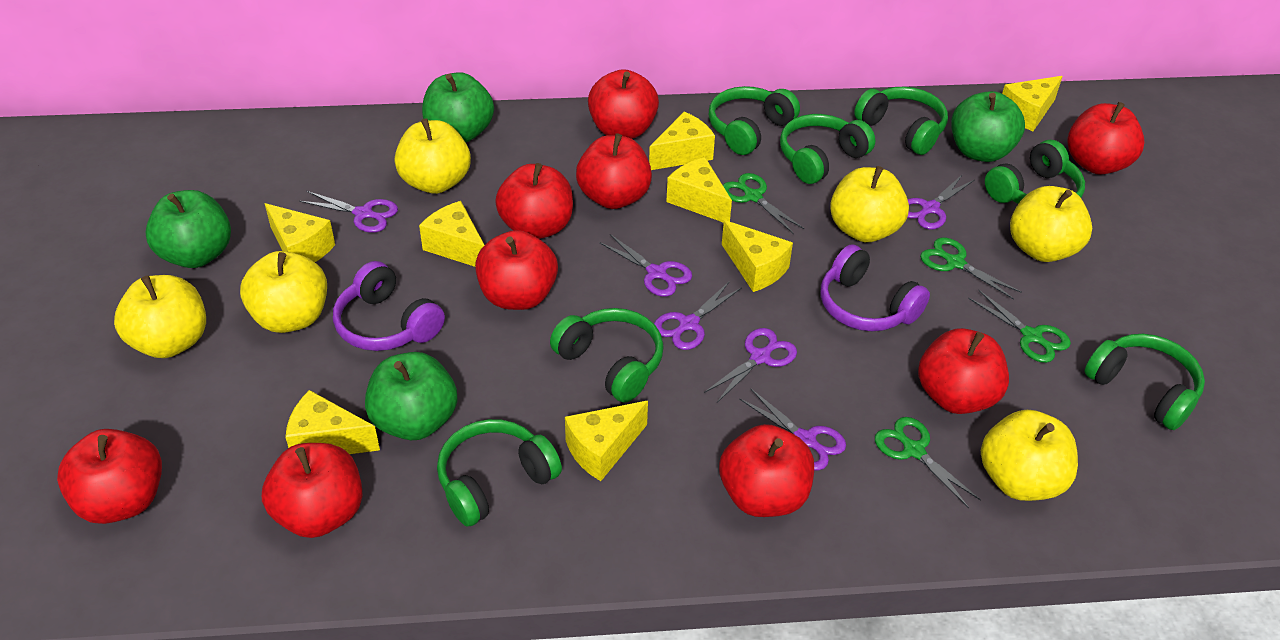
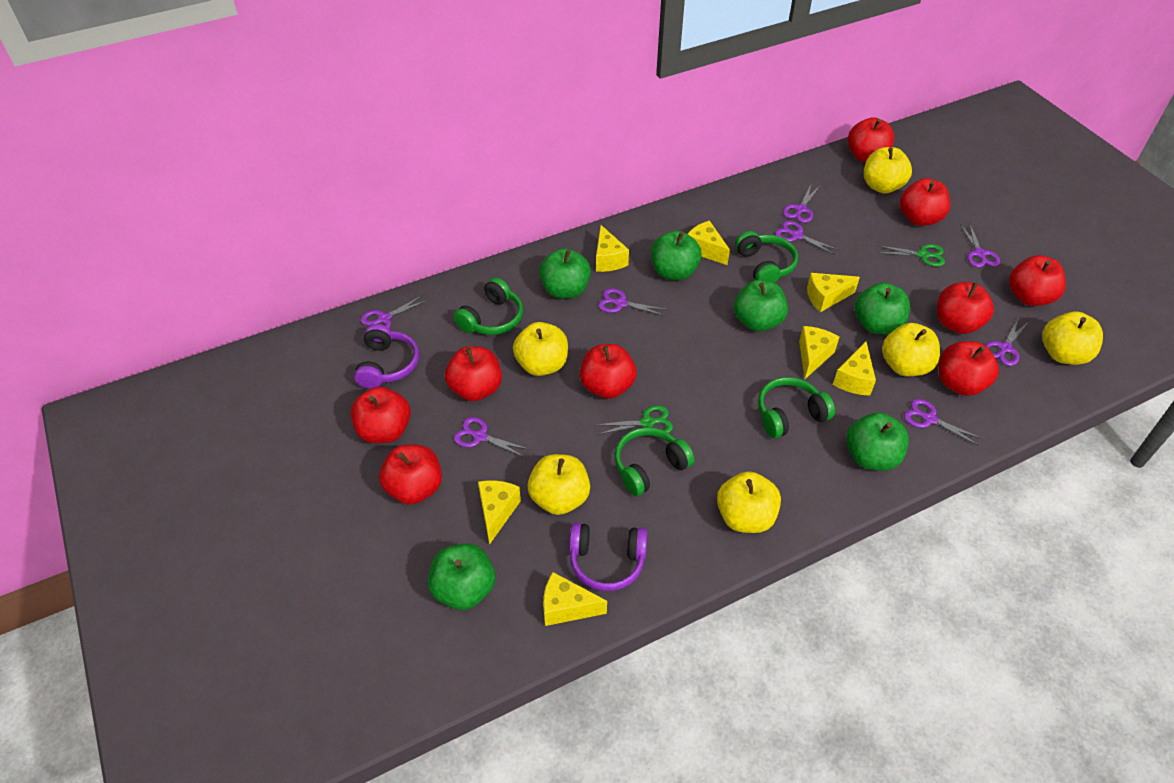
green apple: [145,190,231,268] [365,352,457,440] [422,72,494,142] [951,91,1025,162] = 4 -> [428,544,495,610] [539,248,591,299] [651,231,702,280] [734,280,788,332] [846,412,909,471] [855,282,910,334] = 6
green headphones: [437,419,562,527] [550,308,664,402] [709,86,800,155] [780,114,875,184] [854,87,948,155] [985,140,1085,204] [1084,334,1205,430] = 7 -> [453,278,523,335] [615,427,694,496] [735,231,798,283] [758,377,835,438] = 4
green scissors: [723,173,804,234] [875,417,981,508] [920,238,1022,300] [968,290,1071,363] = 4 -> [597,405,673,435] [879,244,945,267] = 2
purple scissors: [299,191,398,233] [599,234,692,297] [654,281,742,350] [704,328,797,402] [739,389,846,471] [907,174,975,229] = 6 -> [360,295,428,328] [454,417,528,457] [598,288,668,316] [775,221,839,255] [783,185,820,223] [904,399,983,446] [960,223,1000,267] [985,319,1028,366] = 8
yellow cheese: [264,203,335,262] [285,390,380,454] [419,201,484,267] [565,401,648,481] [649,112,715,170] [666,157,732,223] [722,220,793,292] [1002,76,1063,131] = 8 -> [478,480,521,545] [543,572,607,626] [596,225,629,272] [688,221,730,265] [799,326,839,379] [807,273,860,312] [833,341,876,395] = 7

